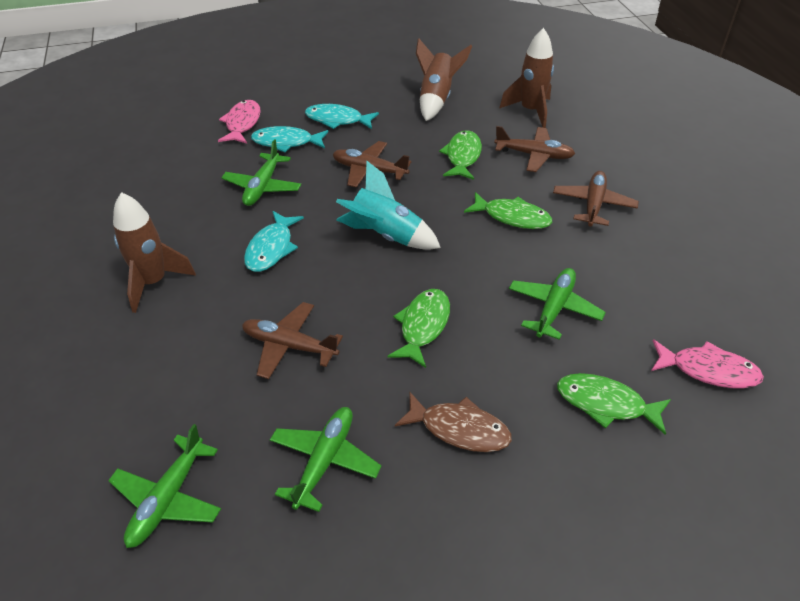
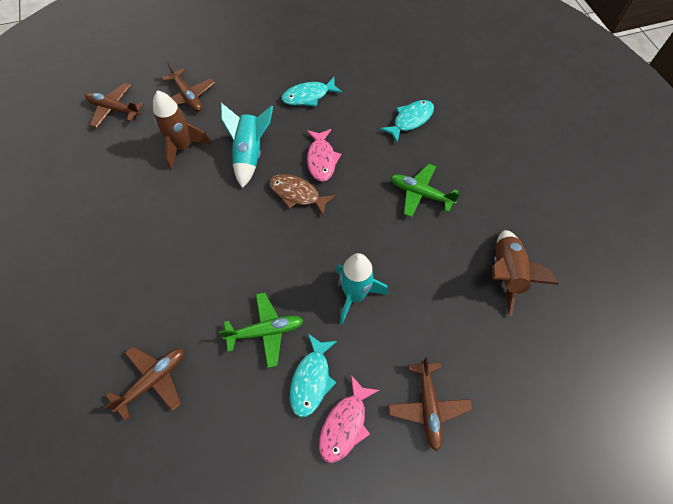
brown rocket: [113,192,196,313] [416,38,472,121] [499,28,554,128] = 3 -> [153,90,211,170] [492,230,559,316] = 2
green fish: [388,289,450,368] [439,130,482,180] [464,192,552,229] [557,373,671,435] = 4 -> none = 0
green plane: [108,424,221,548] [221,139,301,206] [270,407,382,512] [509,268,606,340] = 4 -> [219,292,304,368] [390,164,460,217] = 2
turquoise rocket: [336,161,441,250] = 1 -> [221,103,273,188] [336,253,388,324] = 2

